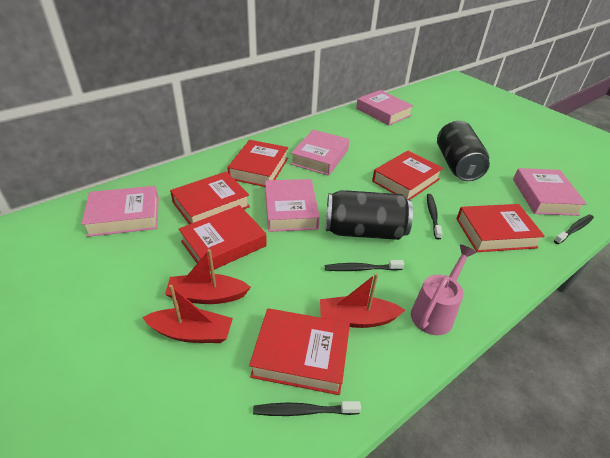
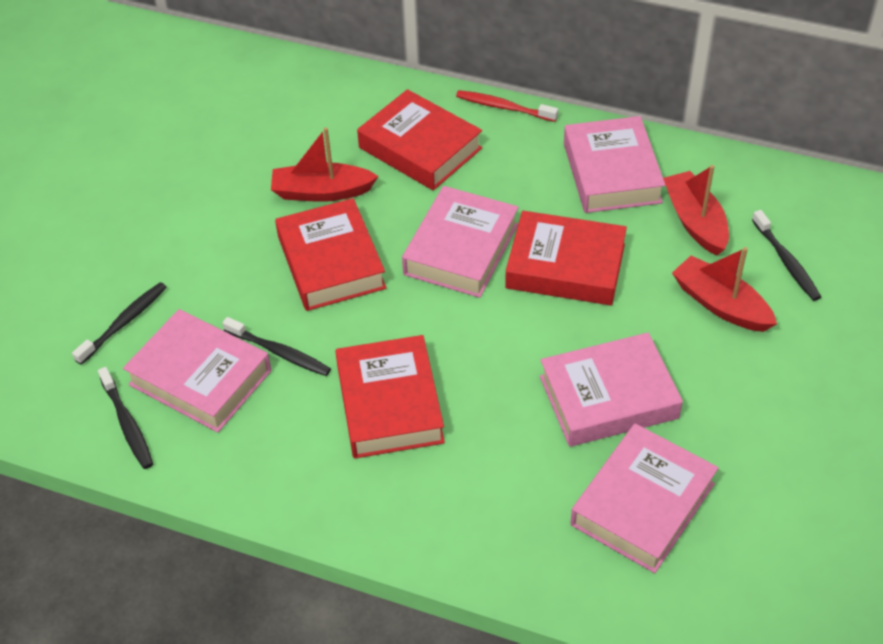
black can: [326,190,413,240] [437,121,490,181] = 2 -> none = 0
pink watering can: [411,244,477,335] = 1 -> none = 0
red book: [170,172,250,224] [179,205,267,271] [227,140,288,187] [249,308,350,395] [372,151,443,200] [456,204,545,252] = 6 -> [275,198,386,311] [335,335,445,458] [357,89,482,190] [505,211,627,305] = 4
red toothbrush: none = 0 -> [456,90,558,122] = 1

